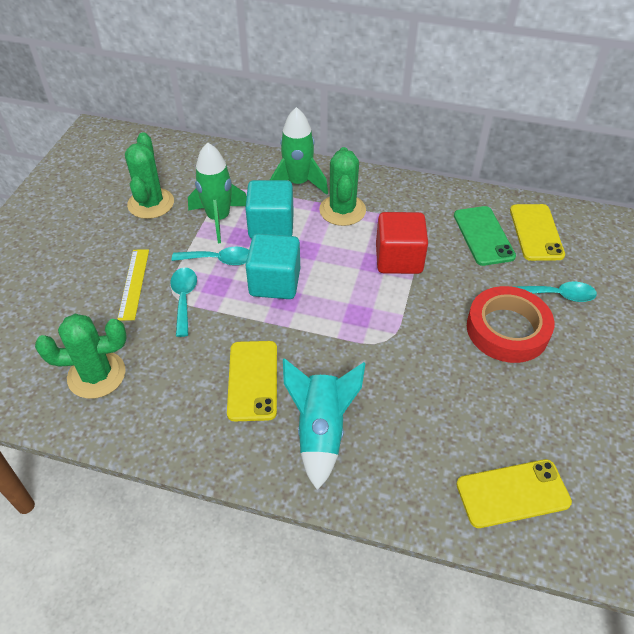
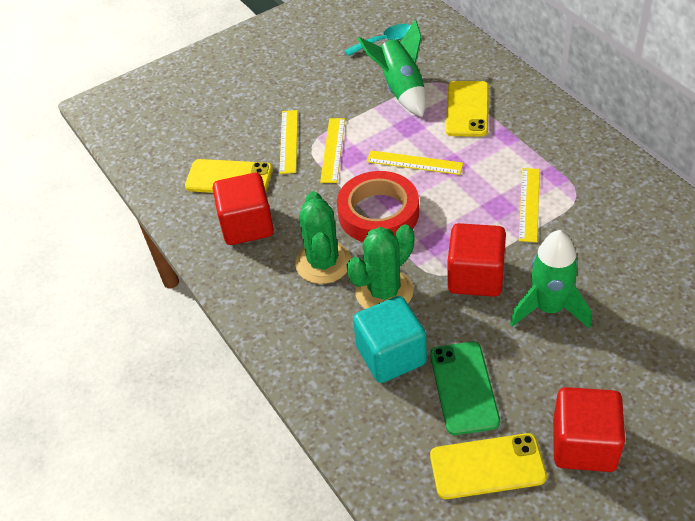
green cactus: [35,314,127,399] [125,132,174,219] [319,147,366,226] = 3 -> [295,191,351,284] [347,224,414,309] = 2
red cube: [376,212,428,274] = 1 -> [213,173,274,245] [447,223,506,297] [553,387,625,472] = 3
turquoise cube: [245,180,294,239] [246,234,300,299] = 2 -> [353,296,427,383] = 1
turquoise rocket: [283,358,366,490] = 1 -> none = 0
turquoise spoon: [170,268,197,337] [172,247,249,266] [512,282,597,302] = 3 -> [344,24,411,56] = 1
yellow ruler: [117,250,149,320] = 1 -> [279,110,298,174] [320,118,345,183] [367,150,463,175] [519,168,540,242] = 4

